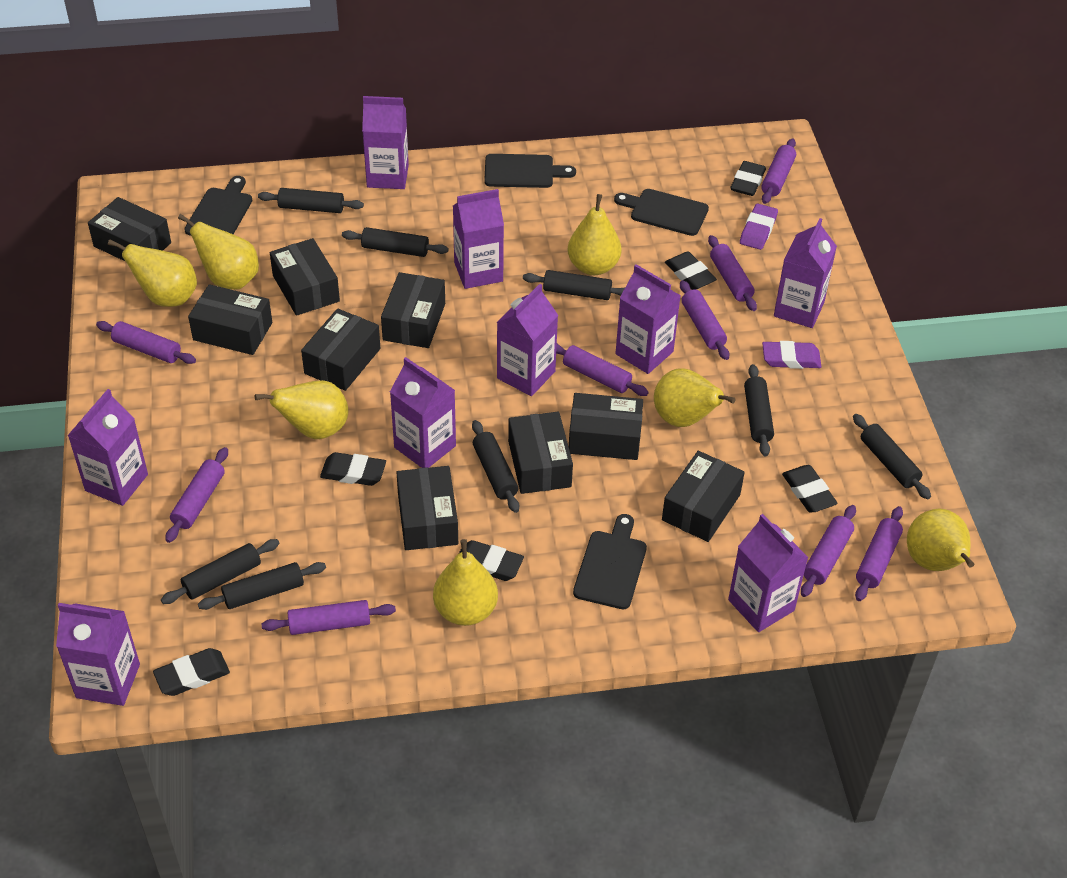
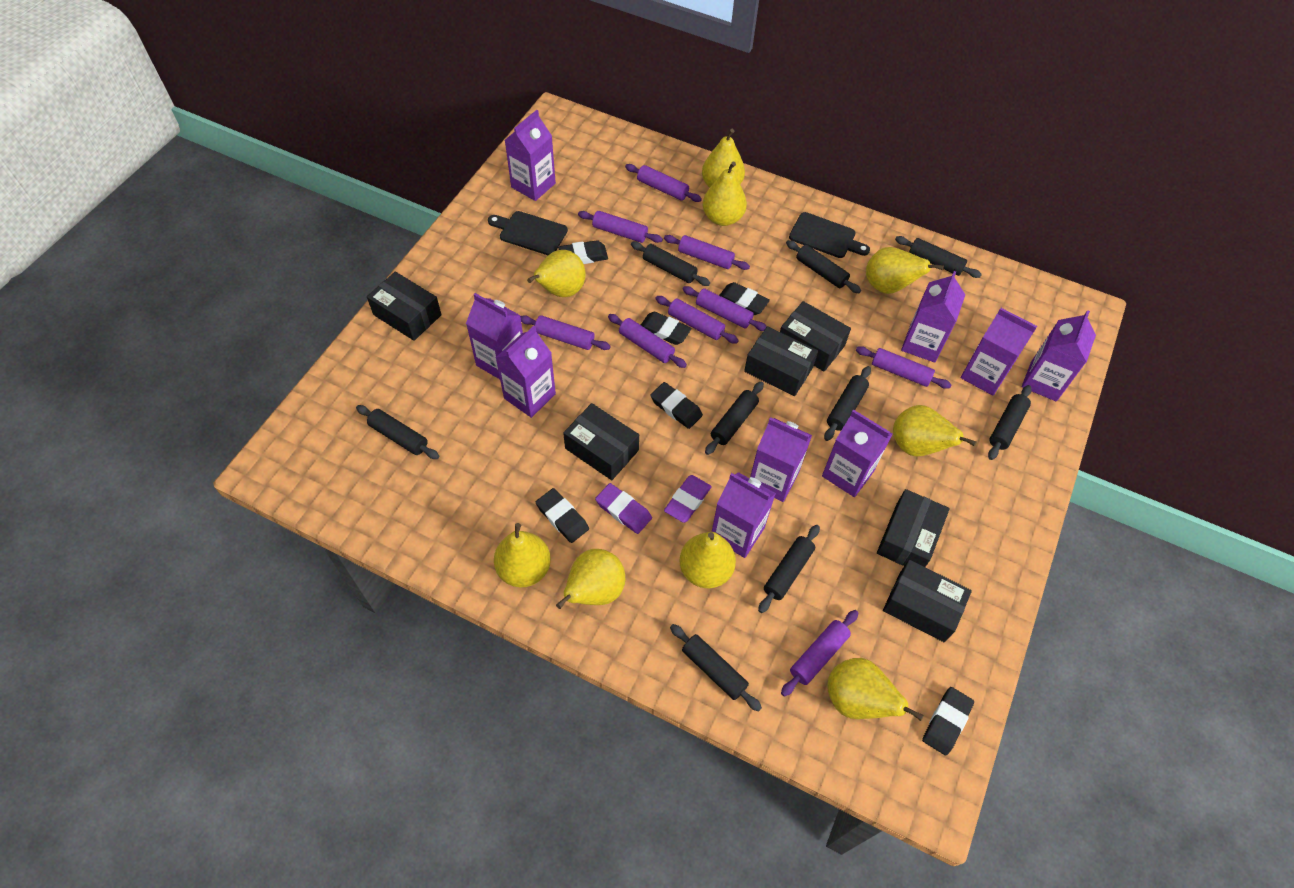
black box: [88,197,171,262] [188,284,272,355] [270,238,340,316] [301,309,380,391] [381,272,445,348] [396,466,458,550] [508,412,573,494] [569,393,643,460] [662,451,745,542] = 9 -> [367,272,441,341] [563,403,639,480] [744,326,818,396] [780,301,851,371] [877,489,950,567] [883,560,972,642] = 6
black cutting board: [184,176,252,236] [484,154,576,188] [573,514,647,609] [614,189,709,236] = 4 -> [488,211,568,255] [789,212,870,258] = 2
black rolling pin: [161,539,280,604] [198,562,326,610] [258,188,364,213] [342,227,449,257] [472,420,519,513] [523,270,625,300] [744,364,774,456] [853,414,931,499] = 8 -> [356,405,439,459] [631,242,710,286] [670,624,762,712] [705,381,764,455] [758,525,820,613] [786,240,861,293] [824,366,871,441] [895,236,982,278] [988,385,1032,460] = 9
yellow pear: [108,239,197,307] [178,214,259,290] [255,380,348,439] [433,539,498,626] [568,194,621,275] [654,368,736,427] [907,509,974,571] = 7 -> [494,523,551,587] [527,250,586,297] [556,549,625,609] [679,532,736,588] [702,129,745,188] [702,162,747,226] [828,658,924,721] [866,247,944,294] [893,405,977,456] = 9

